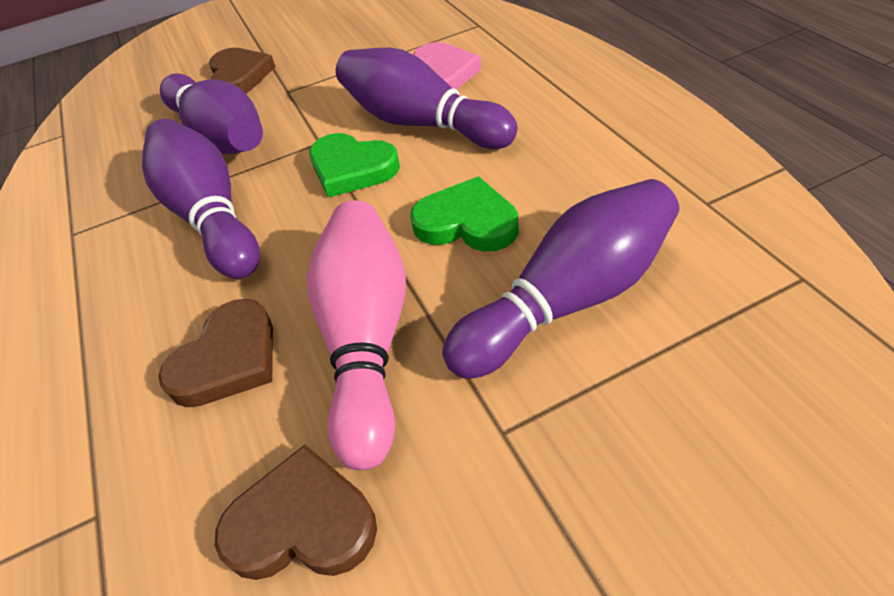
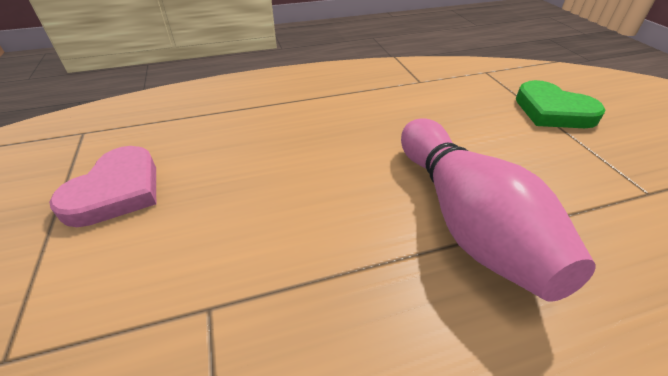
brown heart: [158,299,273,407] [209,48,275,93] [215,445,377,580] = 3 -> none = 0
green heart: [309,133,400,198] [410,177,519,251] = 2 -> [516,80,605,128] = 1
purple bowling pin: [142,119,260,279] [160,73,263,154] [336,48,518,149] [442,179,679,379] = 4 -> none = 0

